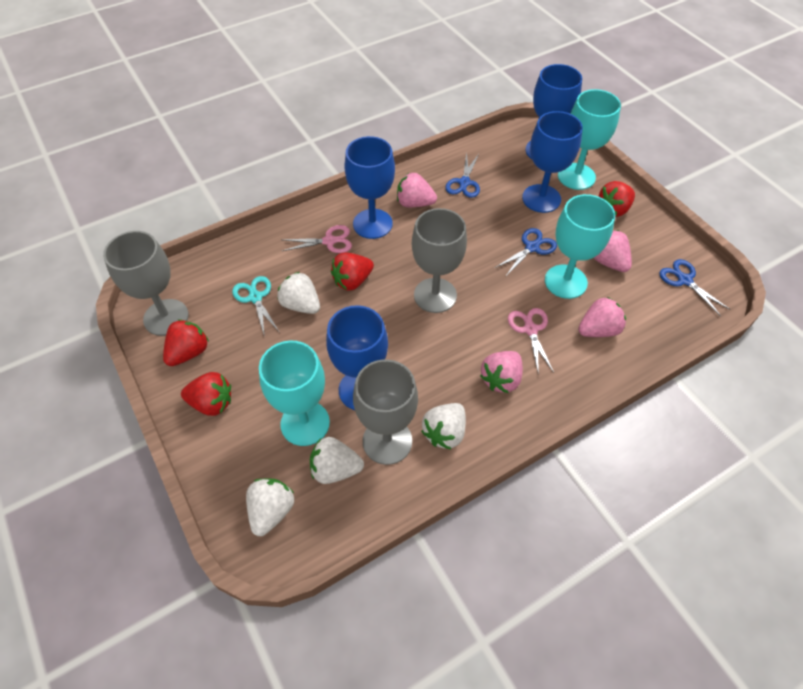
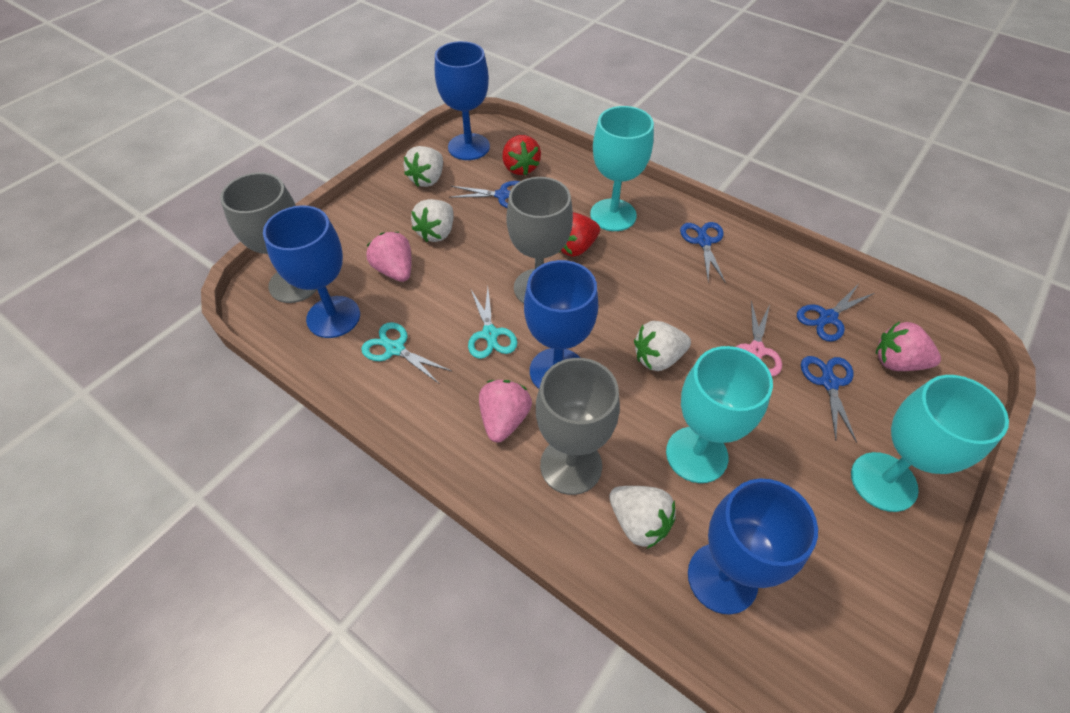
blue scissors: [445,152,480,198] [495,228,557,276] [659,259,731,316] = 3 -> [449,181,520,208] [680,222,726,283] [797,285,875,341] [801,356,857,443] = 4
pink scissors: [282,225,352,253] [508,308,554,375] = 2 -> [736,300,782,376] = 1
pink strawberry: [397,173,437,207] [480,351,523,393] [578,297,626,337] [594,230,632,272] = 4 -> [366,232,411,282] [479,380,532,442] [876,321,941,371] = 3
red strawberry: [163,319,209,366] [181,372,231,416] [331,252,374,291] [598,181,635,217] = 4 -> [502,135,541,176] [559,212,600,257] = 2
turquoise scissors: [232,276,280,337] = 1 -> [361,322,451,383] [468,287,517,359] = 2

